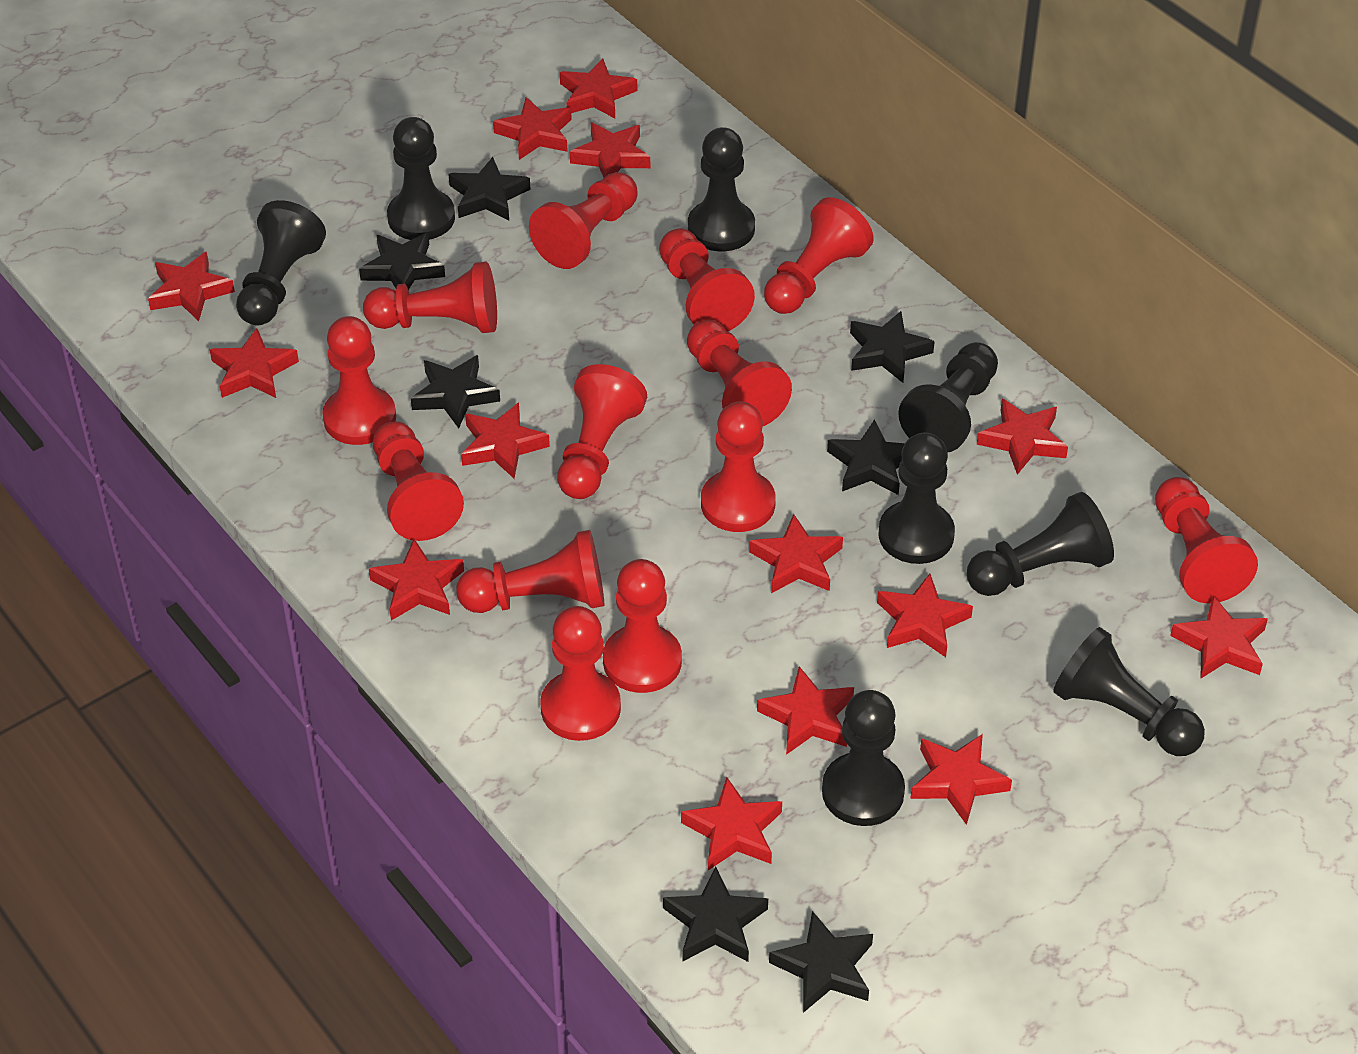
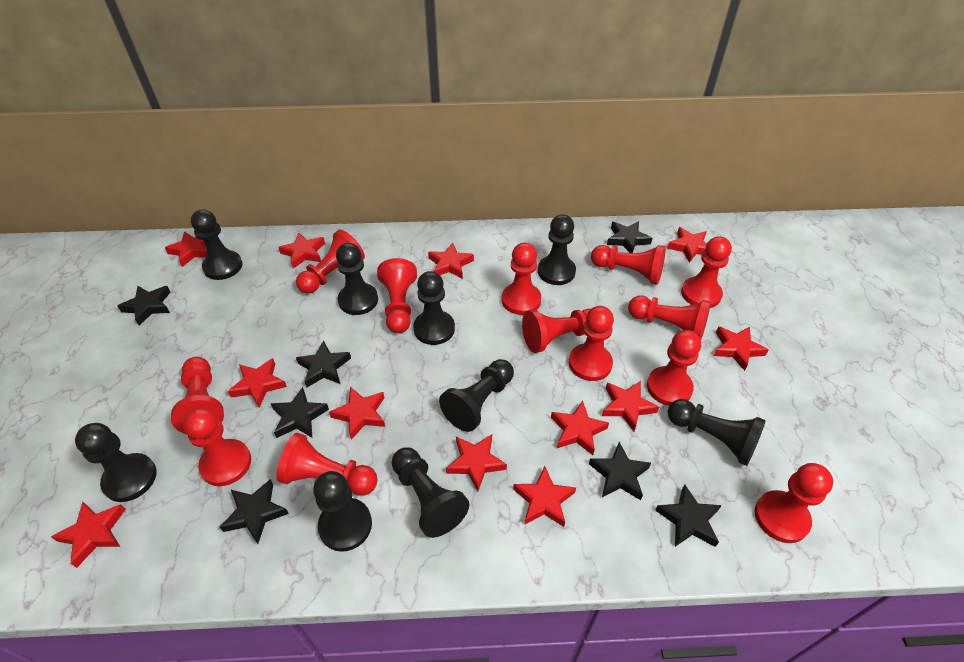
black pawn: [236,200,326,325] [387,117,455,240] [688,127,755,251] [822,690,905,826] [878,432,955,564] [898,342,998,453] [967,492,1114,596] [1053,627,1205,756] = 8 -> [75,423,157,502] [191,209,243,280] [313,471,372,552] [336,243,378,315] [392,447,469,538] [413,271,455,345] [439,359,514,432] [538,214,576,285] [667,399,766,466] = 9
red star: [148,252,235,321] [210,328,299,398] [369,539,464,620] [461,402,550,478] [493,97,572,160] [560,58,637,118] [570,122,650,178] [681,777,782,870] [749,514,843,593] [757,666,854,755] [877,574,973,657] [910,734,1012,825] [977,399,1068,475] [1170,595,1268,679] = 14 -> [51,501,126,568] [165,231,207,267] [227,358,287,407] [278,232,325,268] [329,387,385,440] [428,243,474,279] [446,434,507,491] [513,466,576,527] [551,401,609,455] [602,381,659,431] [667,227,707,263] [713,326,769,371] = 12

